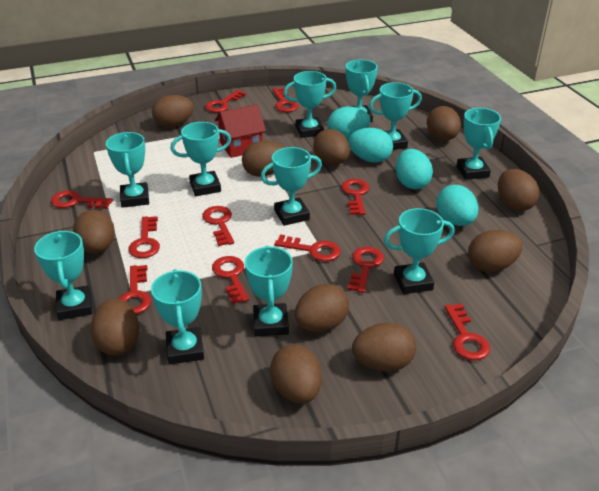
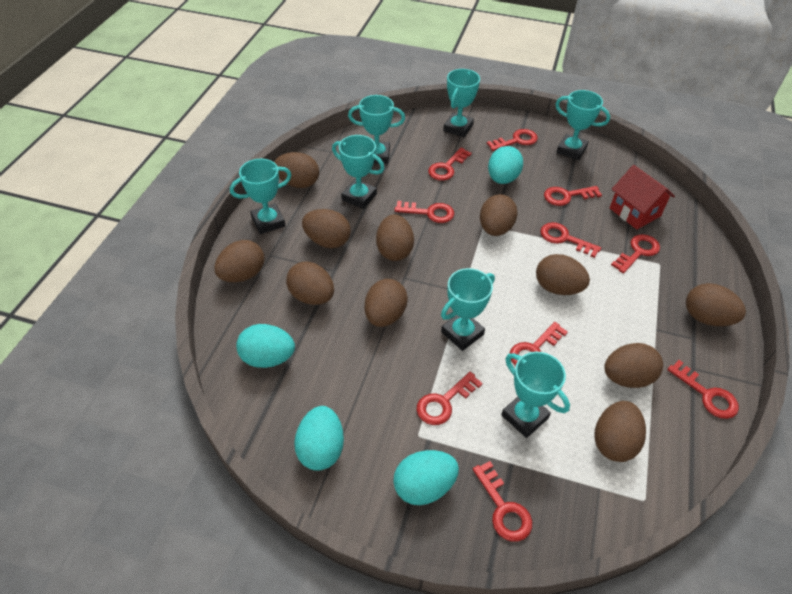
red key: [51,190,113,209] [119,265,151,314] [128,216,160,258] [202,206,234,246] [205,90,246,113] [212,256,249,304] [272,88,299,112] [274,234,341,262] [341,179,369,215] [348,247,384,293] [445,304,490,361] = 11 -> [394,201,454,223] [417,372,482,425] [428,148,472,181] [473,461,532,542] [487,129,538,151] [510,322,568,366] [540,222,601,258] [544,186,602,206] [611,234,660,274] [667,360,739,419] = 10
turquoise trophy: [34,231,92,320] [106,132,149,208] [151,269,204,364] [171,122,231,196] [245,246,293,337] [260,147,322,226] [283,71,336,138] [346,60,378,123] [369,82,422,150] [384,208,455,294] [456,108,501,180] = 11 -> [230,159,291,234] [332,135,384,209] [348,95,405,164] [441,268,495,351] [443,69,480,137] [501,352,570,438] [555,90,610,160] = 7

